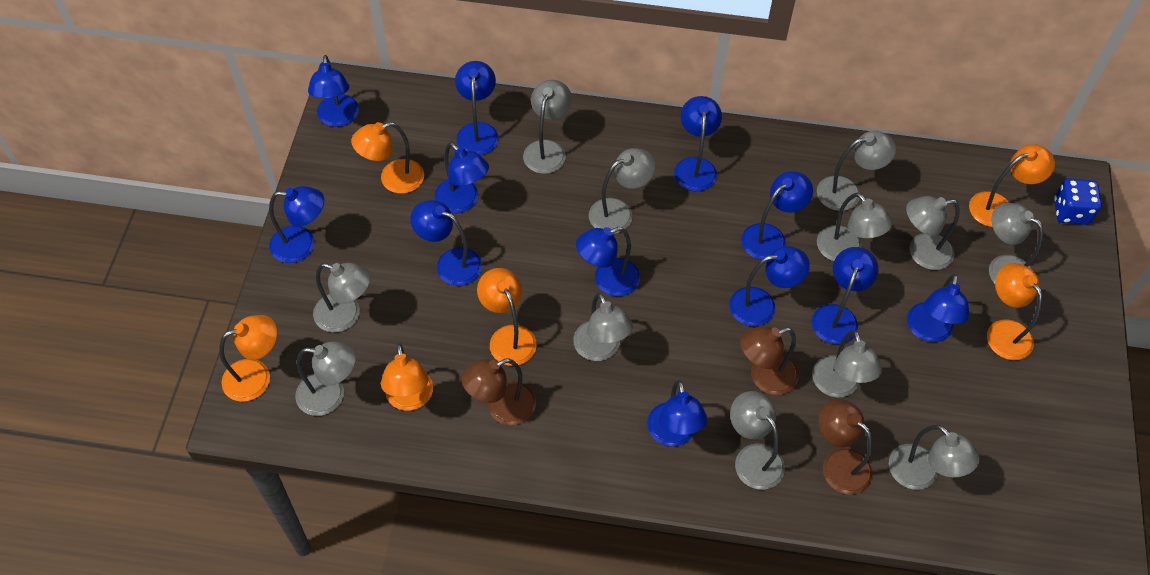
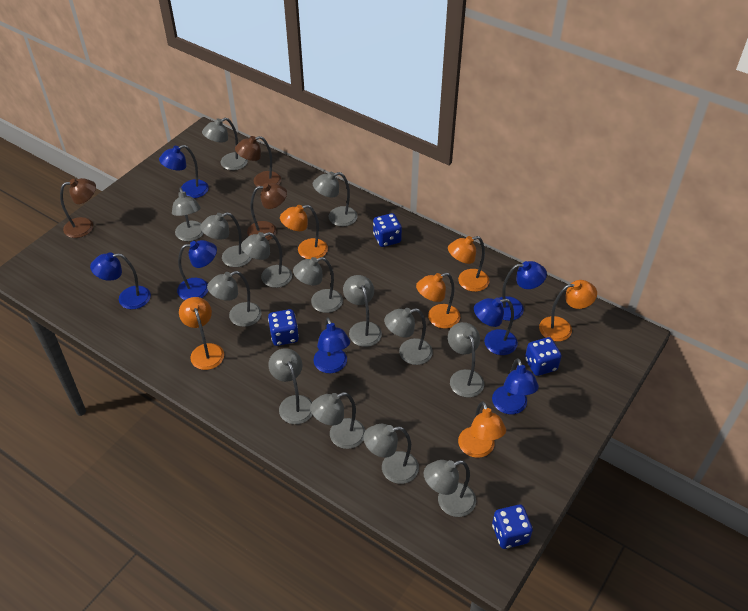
blue dice: [1054,178,1102,225] = 1 -> [268,309,299,346] [373,213,402,247] [492,505,533,549] [525,337,562,376] = 4
blue lamp: [269,186,324,263] [308,55,359,127] [410,200,482,286] [435,142,489,213] [455,61,499,155] [576,227,640,296] [647,380,707,446] [674,96,722,191] [729,246,810,326] [741,171,813,260] [812,247,879,344] [907,274,970,342] = 12 -> [90,252,151,309] [159,145,209,198] [177,240,217,300] [313,317,350,373] [474,298,518,355] [492,358,539,414] [500,261,547,321] = 7
grey lamp: [295,342,356,416] [313,263,371,332] [523,80,572,174] [573,293,633,361] [589,148,655,234] [730,391,785,490] [812,330,882,398] [817,131,896,211] [817,193,893,261] [889,425,980,490] [906,196,960,270] [989,203,1043,284] = 12 -> [172,188,204,241] [200,212,251,267] [202,118,248,170] [207,271,261,327] [241,232,292,288] [268,348,313,424] [293,257,343,313] [310,392,365,449] [313,172,358,226] [343,275,382,347] [363,424,419,484] [384,308,433,365] [424,460,476,517] [448,322,484,397] = 14

